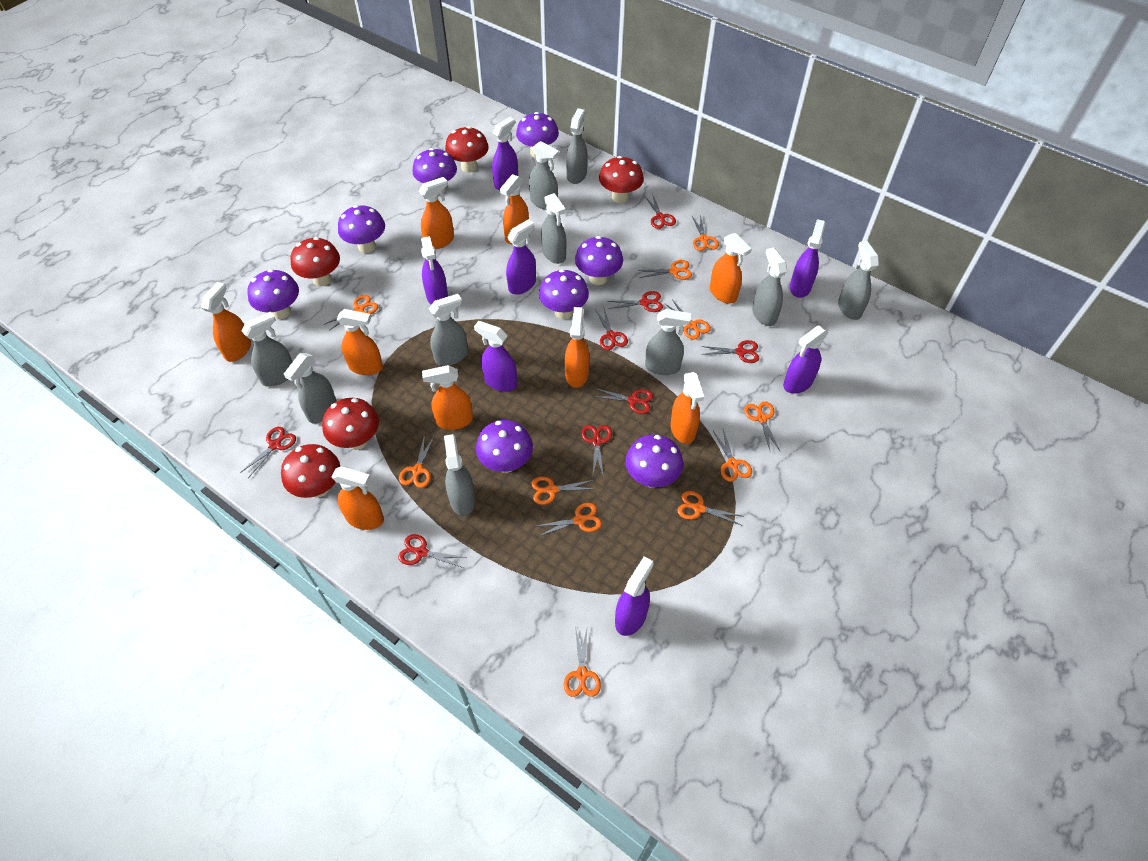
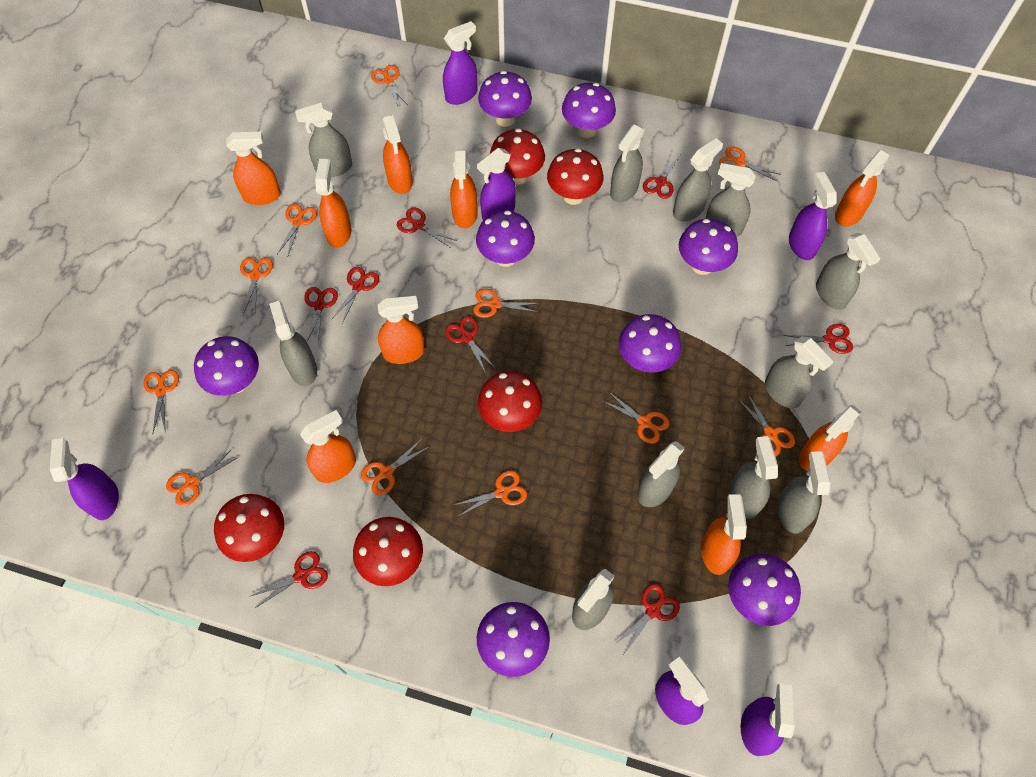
grey spray bottle: [241,312,292,387] [284,353,337,423] [429,294,468,366] [444,434,476,516] [529,141,559,210] [541,193,566,264] [566,108,588,184] [645,309,691,375] [752,247,787,326] [838,241,879,320] = 10 -> [269,301,317,386] [295,103,352,177] [572,569,615,630] [610,125,645,202] [637,441,685,507] [673,138,723,221] [705,163,756,237] [730,436,778,519] [765,336,833,408] [777,451,831,534] [816,233,880,310] = 11
purple spray bottle: [421,236,448,305] [474,321,517,392] [492,117,518,190] [506,219,536,294] [615,556,654,636] [783,326,828,394] [790,219,825,298] = 7 -> [50,438,119,520] [443,21,477,105] [477,148,516,220] [655,657,709,725] [741,684,795,756] [789,172,837,260] = 6

